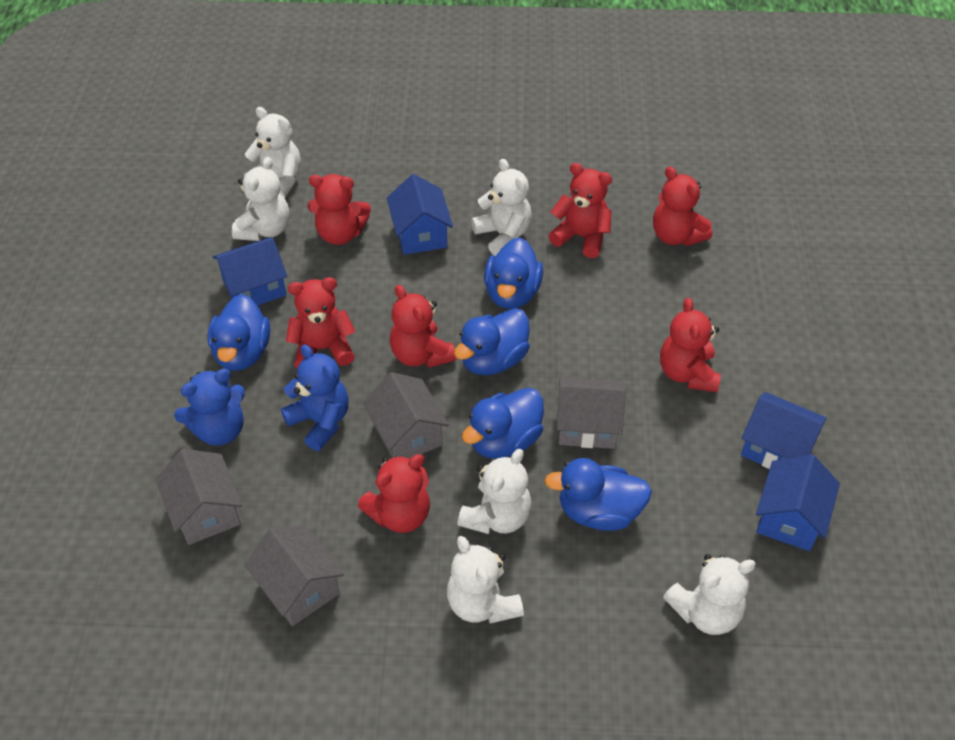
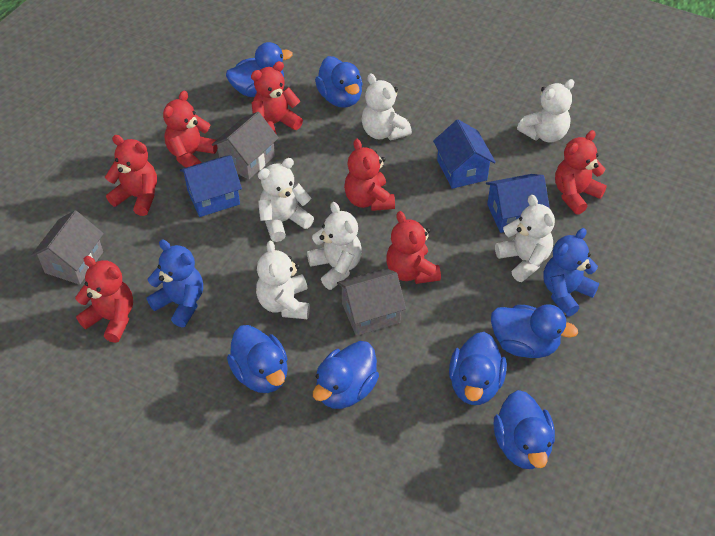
blue duck: [207,294,270,371] [454,308,530,375] [462,388,544,459] [484,237,543,309] [544,458,652,531] = 5 -> [226,42,293,97] [227,325,288,393] [313,341,379,409] [315,56,363,108] [449,332,507,405] [491,304,578,358] [494,390,555,469] = 7
blue house: [213,237,287,306] [387,174,453,255] [741,392,827,469] [756,455,840,551] = 4 -> [180,156,242,217] [433,119,496,189] [486,174,550,233] = 3
grey house: [156,449,242,545] [245,525,344,626] [363,372,449,459] [557,377,626,449] = 4 -> [31,210,104,285] [212,112,279,180] [337,268,406,336] = 3

